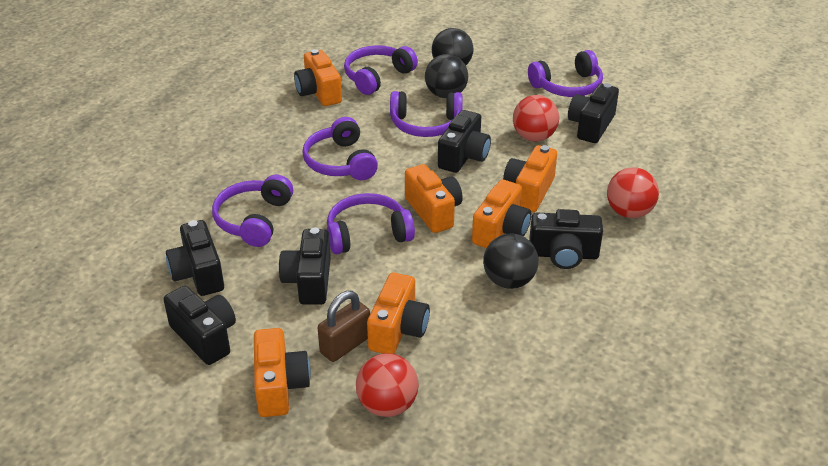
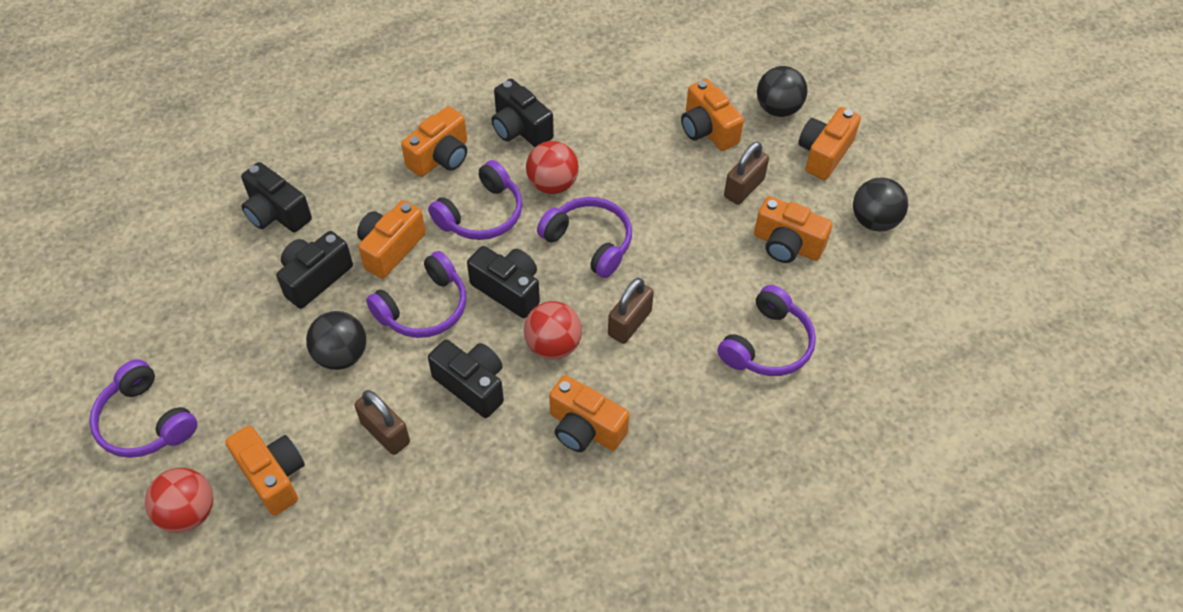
black camera: [163,286,236,365] [166,220,224,296] [279,228,331,305] [438,110,491,173] [529,209,603,269] [568,83,619,143] = 6 -> [241,162,312,233] [276,231,353,309] [428,340,504,418] [467,246,540,318] [491,79,554,147] = 5
brown padlock: [318,291,370,362] = 1 -> [354,390,410,455] [608,278,654,344] [724,142,769,205] = 3
orange camera: [254,328,311,417] [294,49,342,106] [367,273,430,354] [405,164,463,233] [472,179,531,248] [503,145,557,212] = 6 -> [225,426,305,516] [357,200,426,279] [401,106,467,177] [549,375,630,452] [681,79,744,151] [754,196,833,263] [798,107,861,180] = 7
purple headphones: [212,175,293,247] [302,117,378,180] [327,193,415,254] [344,45,418,95] [390,91,463,137] [528,50,603,97] = 6 -> [89,359,197,458] [366,251,466,338] [428,160,523,240] [537,197,632,278] [718,285,816,376] = 5

